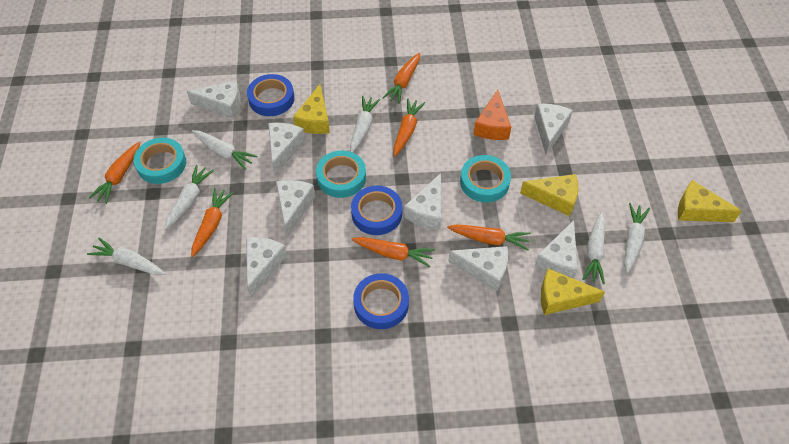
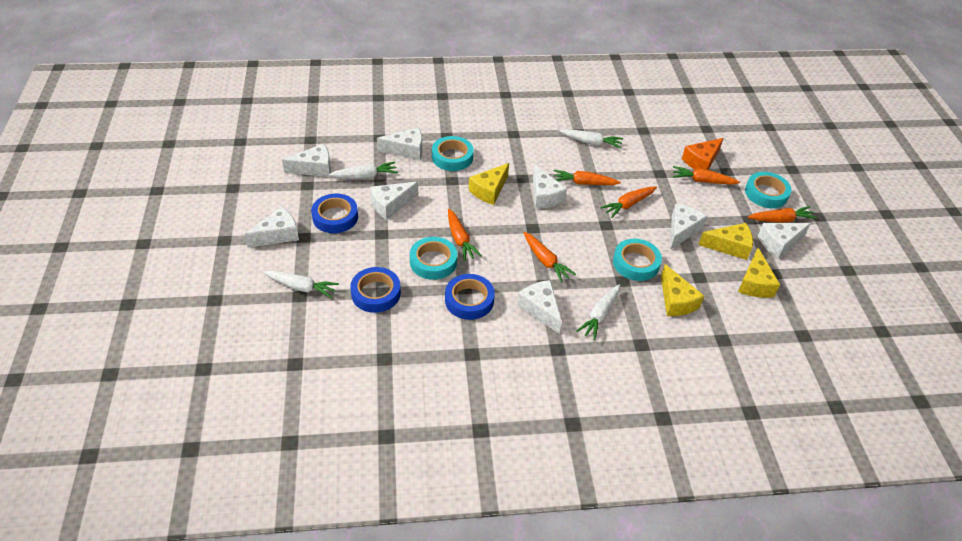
turquoise tape: [134,138,186,184] [316,151,366,198] [460,155,511,203] = 3 -> [410,237,457,280] [432,136,474,171] [613,239,662,281] [745,172,791,208] = 4
white carrot: [87,238,165,275] [164,165,214,230] [192,130,257,170] [350,96,380,152] [582,212,605,284] [624,203,650,273] = 6 -> [263,270,339,298] [328,162,398,179] [559,129,623,149] [576,284,620,340] = 4

